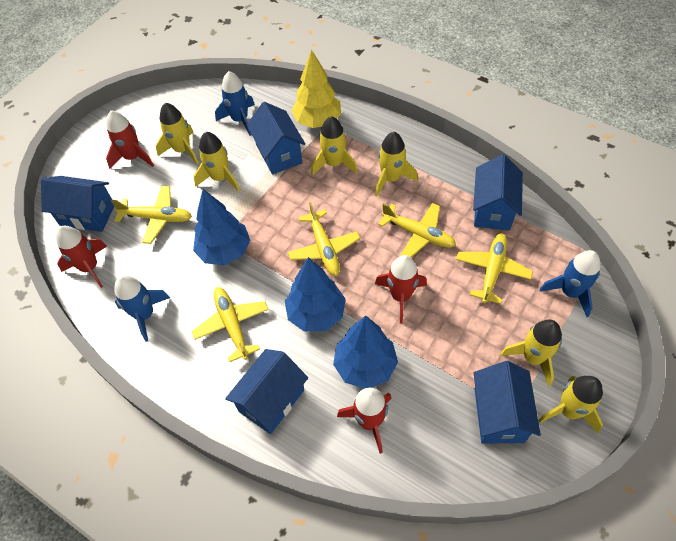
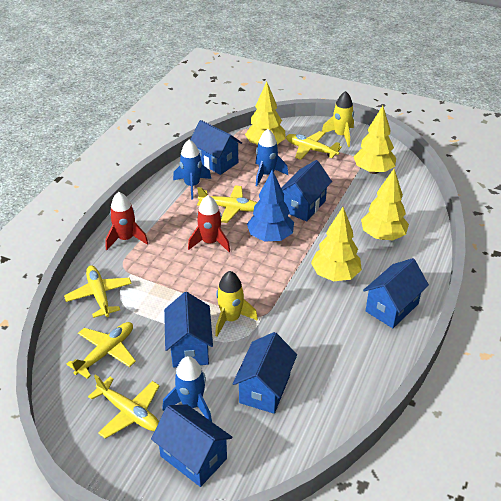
blue house: [41,176,114,232] [225,349,308,434] [247,102,305,175] [473,154,523,231] [474,361,541,444] = 5 -> [151,404,233,487] [164,292,213,367] [190,120,242,175] [233,332,297,414] [281,160,332,221] [363,258,429,328] = 6
blue tree: [193,189,250,265] [285,257,346,332] [333,315,398,389] = 3 -> [247,170,294,242] = 1
red rocket: [56,226,107,288] [106,111,154,169] [337,388,392,454] [375,255,427,324] = 4 -> [105,192,148,250] [188,195,230,252] = 2
yellow rocket: [156,103,199,164] [194,132,240,192] [311,116,358,176] [375,132,418,196] [500,320,562,387] [538,376,603,433] = 6 -> [215,271,258,337] [322,91,354,147] = 2
yellow tree: [292,49,341,128] = 1 -> [245,81,286,145] [311,207,362,281] [354,106,396,174] [361,169,409,241] = 4

